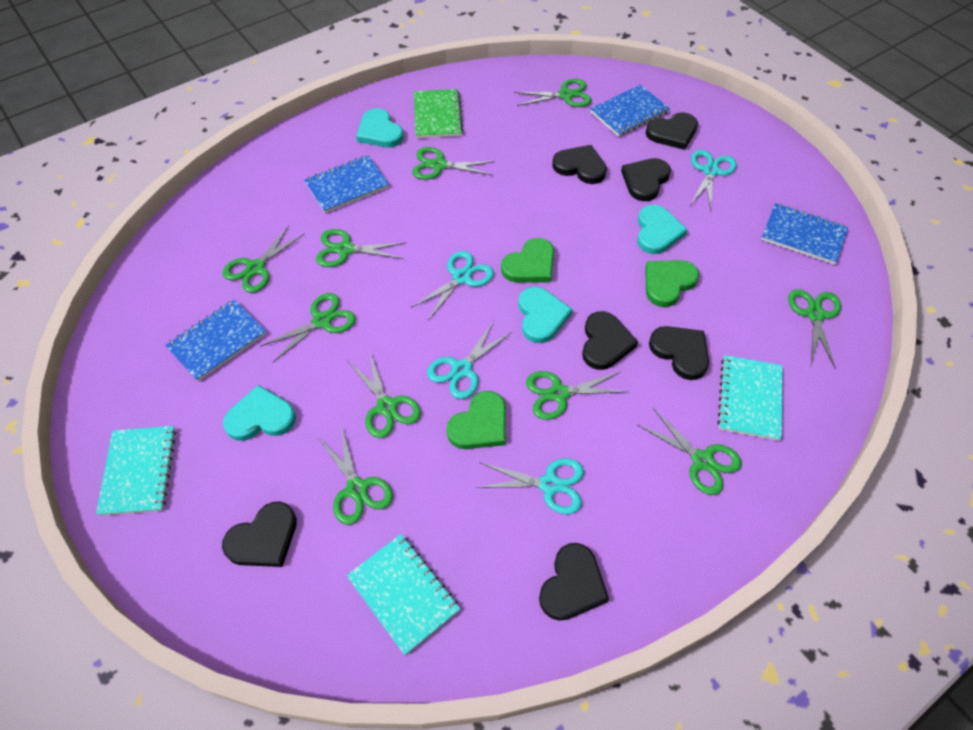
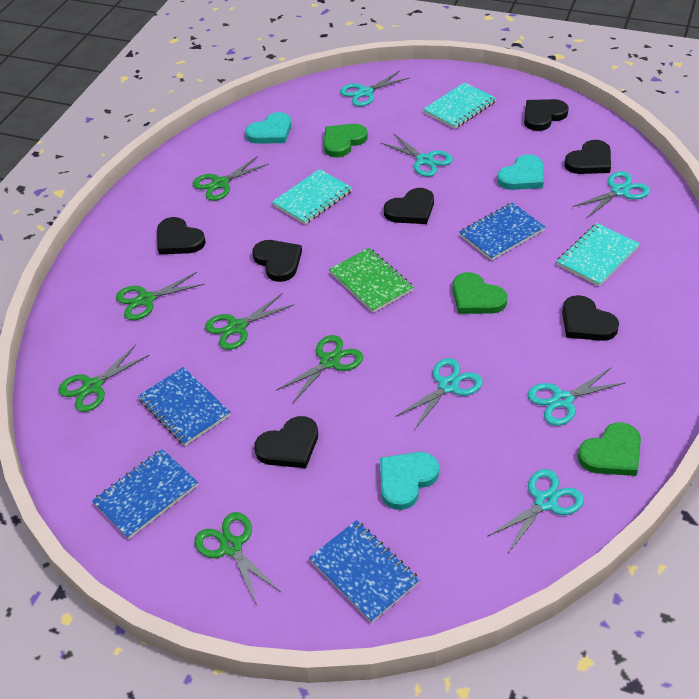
green scissors: [223,225,305,293] [261,293,356,362] [316,229,406,267] [317,426,393,525] [347,353,421,438] [412,147,495,180] [514,79,592,107] [526,371,628,420] [638,408,742,495] [788,289,841,369] = 10 -> [58,345,150,412] [116,272,205,320] [192,156,269,201] [194,512,282,607] [205,294,294,350] [276,335,363,404] = 6
turquoise heart: [223,385,296,441] [356,108,404,147] [518,287,572,343] [637,205,688,254] = 4 -> [245,112,291,144] [380,452,439,510] [497,154,544,190] = 3
turquoise scissors: [411,251,494,320] [427,321,513,399] [476,458,584,514] [691,150,737,211] = 4 -> [340,71,409,106] [380,133,453,177] [397,358,483,430] [487,469,584,553] [527,368,626,426] [572,171,650,218] = 6

